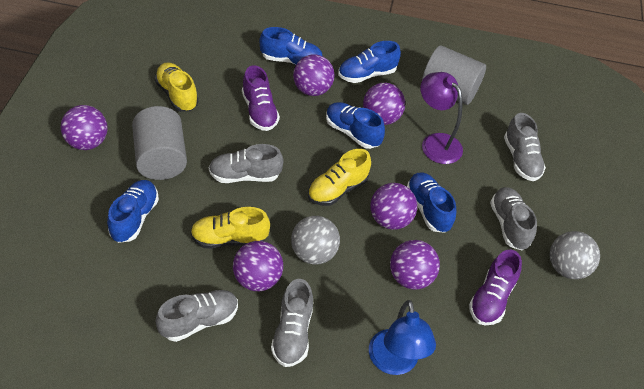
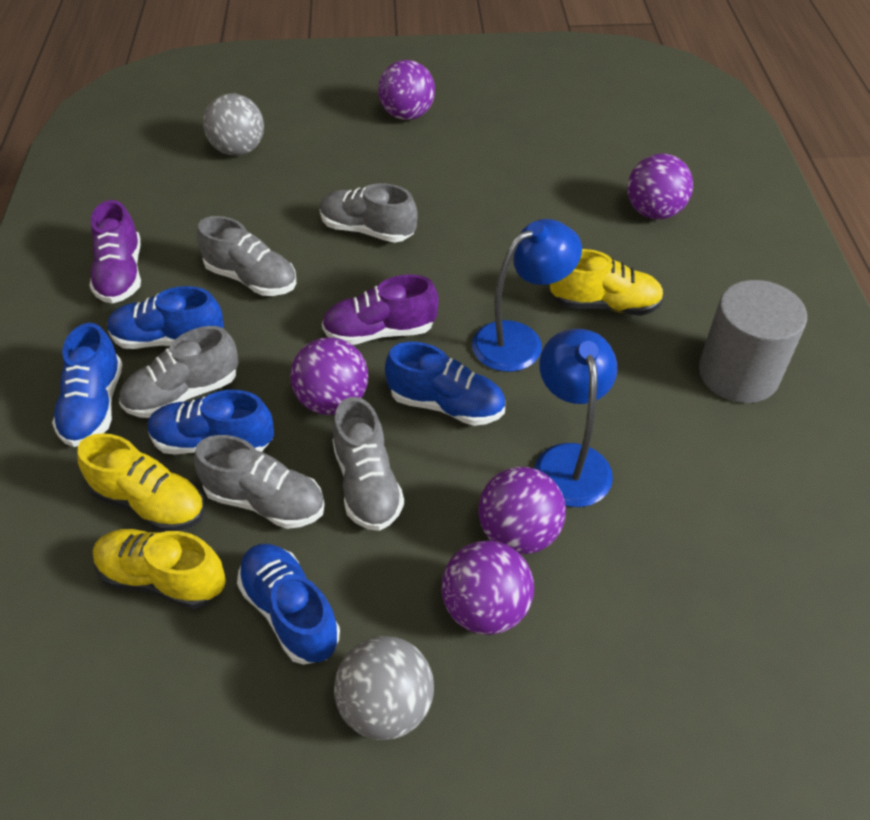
blue lamp: [369,300,436,375] = 1 -> [472,219,582,372] [534,329,617,507] = 2
grey cylinder: [132,106,187,180] [422,45,486,105] = 2 -> [699,280,807,403] = 1
purple ball: [61,105,108,150] [233,241,283,291] [293,54,335,96] [363,83,405,125] [370,183,417,230] [390,240,440,289] = 6 -> [290,337,368,415] [378,60,435,120] [441,541,534,635] [478,467,566,554] [627,154,693,220] = 5
purple lamp: [420,72,463,164] = 1 -> none = 0

